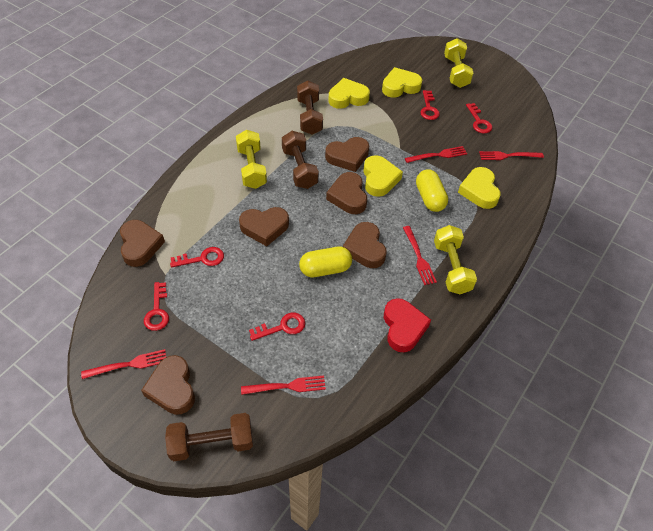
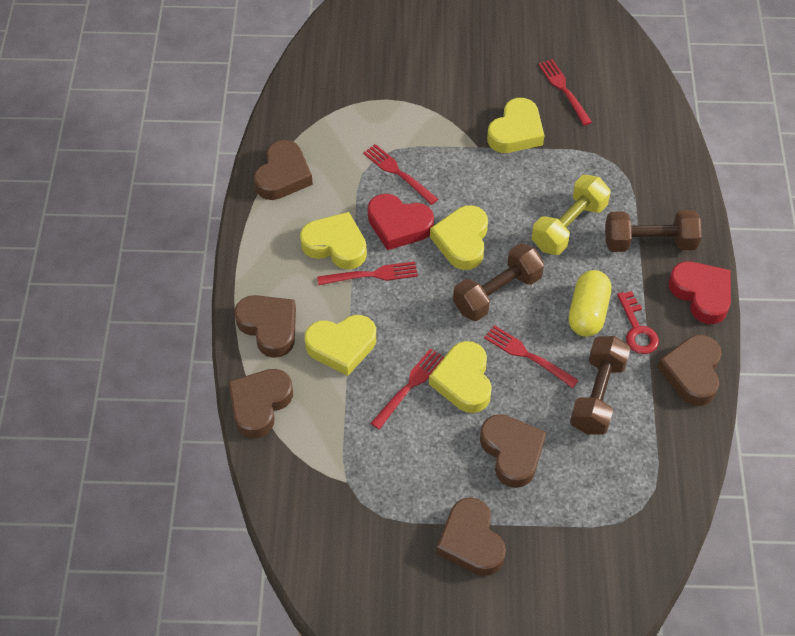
red heart: [383,298,431,352] = 1 -> [368,194,434,250] [668,261,731,324] = 2
red key: [144,282,169,331] [170,247,224,267] [249,312,305,341] [420,90,440,120] [466,103,492,133] = 5 -> [617,291,659,354] = 1
yellow capsule: [299,247,352,277] [416,170,448,212] = 2 -> [568,270,611,337] = 1
yellow dumbbell: [236,130,267,189] [434,225,477,294] [444,38,474,88] = 3 -> [532,175,611,255] = 1
yellow heart: [328,78,370,109] [363,155,403,197] [382,67,422,98] [458,167,501,209] = 4 -> [300,212,367,269] [305,315,376,376] [429,341,492,413] [430,205,488,270] [487,98,544,153] = 5

